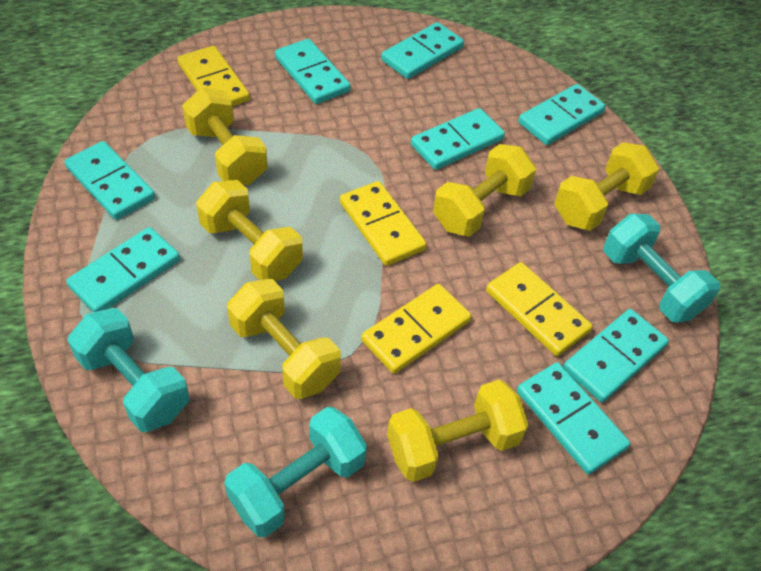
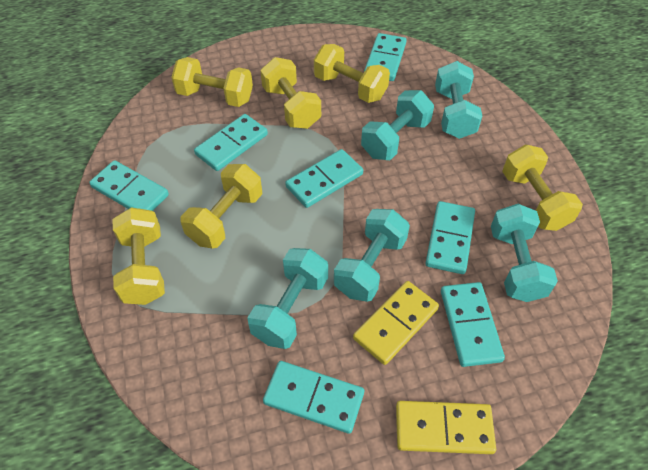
turquoise domino: [64,141,155,220] [66,227,180,312] [275,39,351,104] [381,22,464,79] [411,108,505,170] [517,362,630,475] [518,84,606,145] [563,309,669,403] = 8 -> [89,160,169,211] [194,114,268,171] [263,361,364,434] [285,149,363,208] [364,33,407,81] [425,201,475,274] [441,282,505,367] = 7
turquoise dumbbell: [67,308,190,432] [224,407,367,538] [604,214,720,323] = 3 -> [248,248,328,349] [334,209,410,302] [361,90,434,160] [435,61,482,139] [491,204,558,302] = 5
yellow domino: [177,46,250,106] [340,181,427,266] [361,284,472,374] [486,262,593,356] = 4 -> [353,281,439,365] [396,401,496,454] = 2

